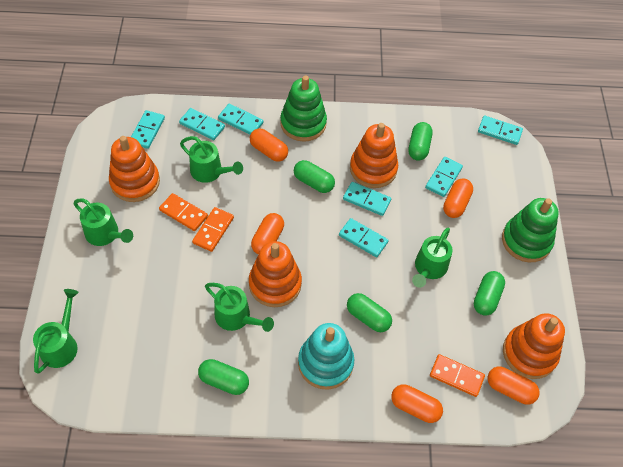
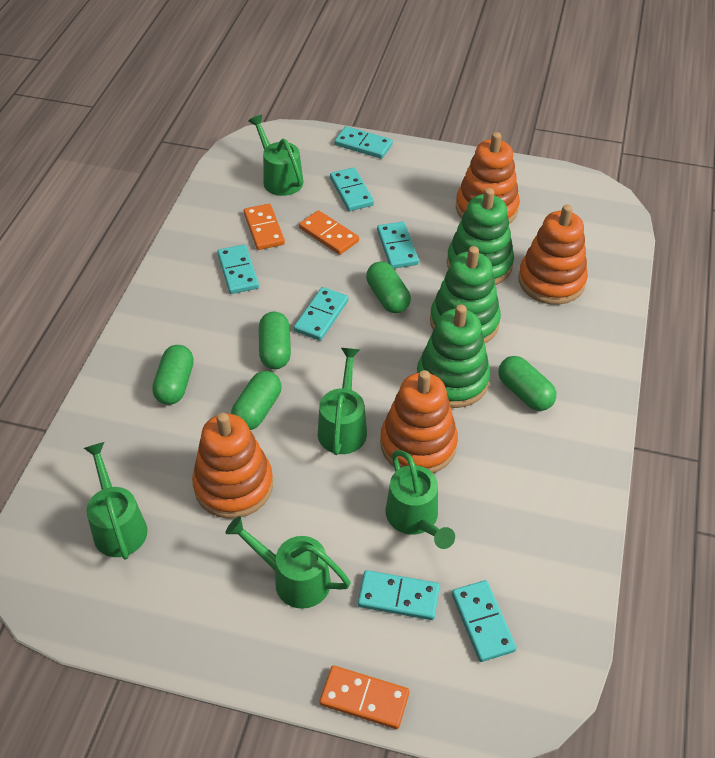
green stacking toy: [280,75,327,142] [502,198,559,262] = 2 -> [417,305,491,408] [430,246,501,343] [447,188,514,285] = 3
orange capsule: [250,129,288,162] [251,213,284,254] [391,384,443,423] [443,179,473,218] [488,367,540,405] = 5 -> none = 0
turquoise stacking toy: [298,323,354,390] = 1 -> none = 0

